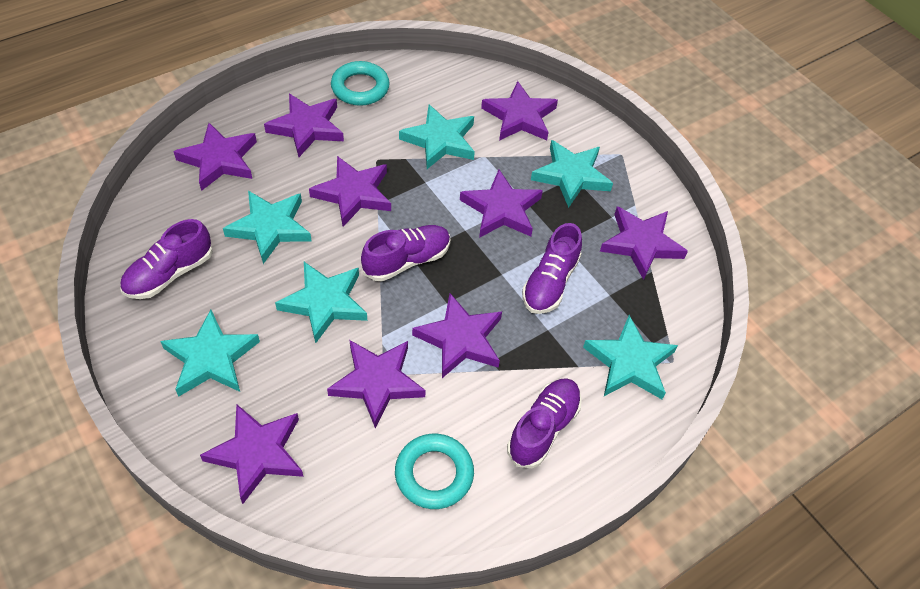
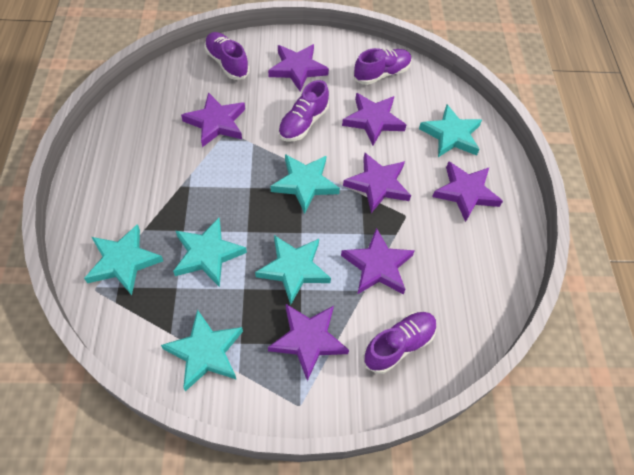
purple star: [173,123,257,191] [200,404,304,504] [264,94,344,157] [309,156,391,226] [327,340,426,428] [412,293,502,378] [460,170,543,238] [481,81,558,141] [600,206,688,280] = 9 -> [181,92,245,147] [268,44,329,92] [268,304,349,381] [341,228,415,294] [342,93,406,145] [343,153,411,213] [432,161,503,222] = 7
turquoise ring: [331,61,390,106] [395,434,474,509] = 2 -> none = 0

